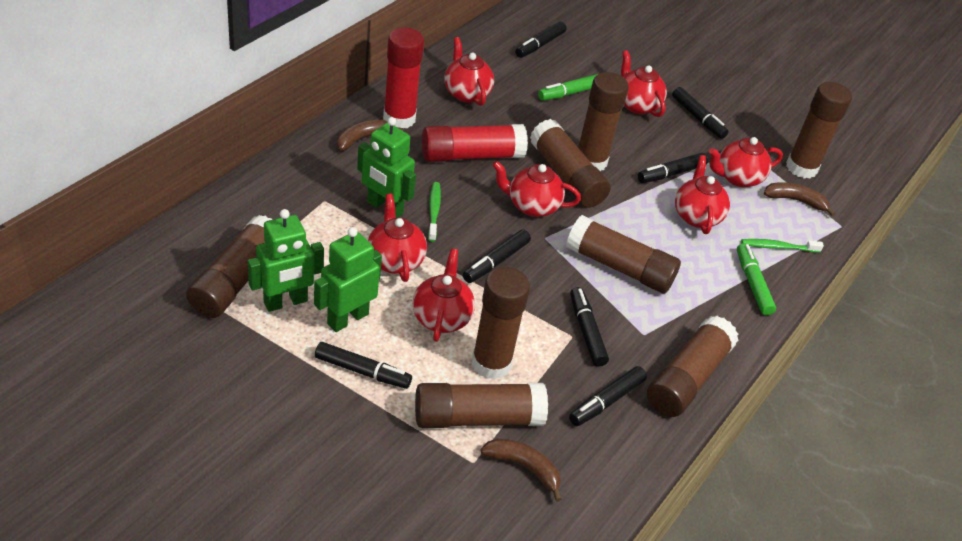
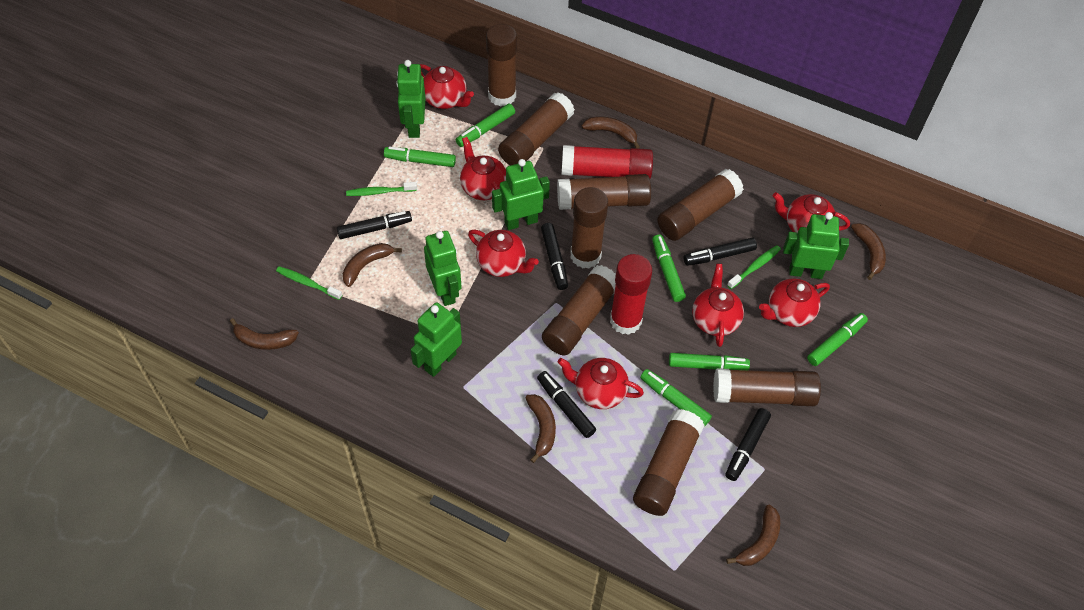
black marker: [315,342,412,389] [463,230,531,283] [515,21,567,58] [569,366,647,426] [570,287,609,367] [638,153,708,183] [672,87,729,139] = 7 -> [337,211,412,239] [537,371,596,438] [541,223,568,290] [684,237,757,266] [726,408,771,481] = 5
brown banana: [337,120,404,151] [481,439,562,502] [764,182,835,216] = 3 -> [230,318,299,350] [343,243,402,287] [526,394,556,463] [582,117,640,149] [726,505,780,566] [851,223,886,280] = 6
green marker: [538,74,598,101] [737,243,776,316] = 2 -> [384,147,456,167] [456,104,515,147] [640,369,712,426] [652,234,686,302] [669,353,750,370] [807,313,868,366] = 6
green robot: [247,209,324,312] [314,227,382,332] [357,117,416,218] = 3 -> [396,60,425,138] [410,302,462,377] [424,231,462,306] [492,159,550,230] [783,212,849,279] = 5
green toothbrush: [428,182,441,242] [741,239,824,253] = 2 -> [276,266,342,300] [346,182,417,196] [727,245,781,289] = 3

